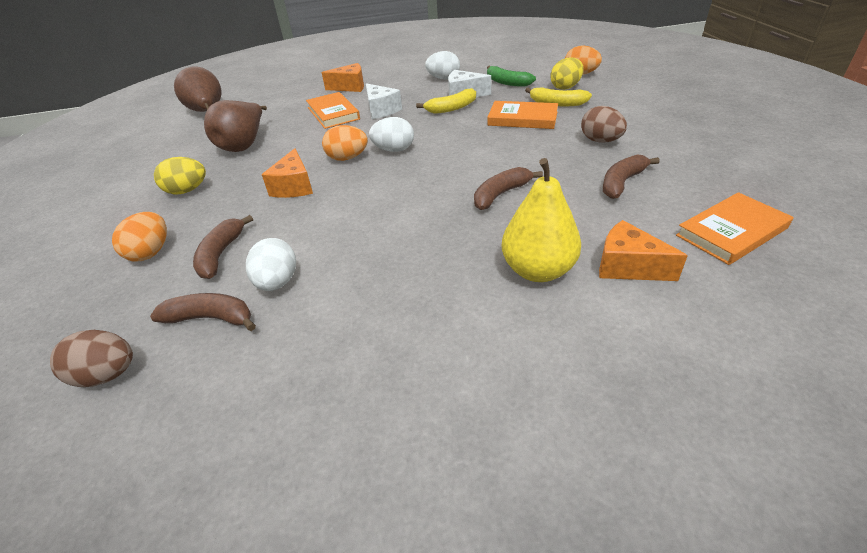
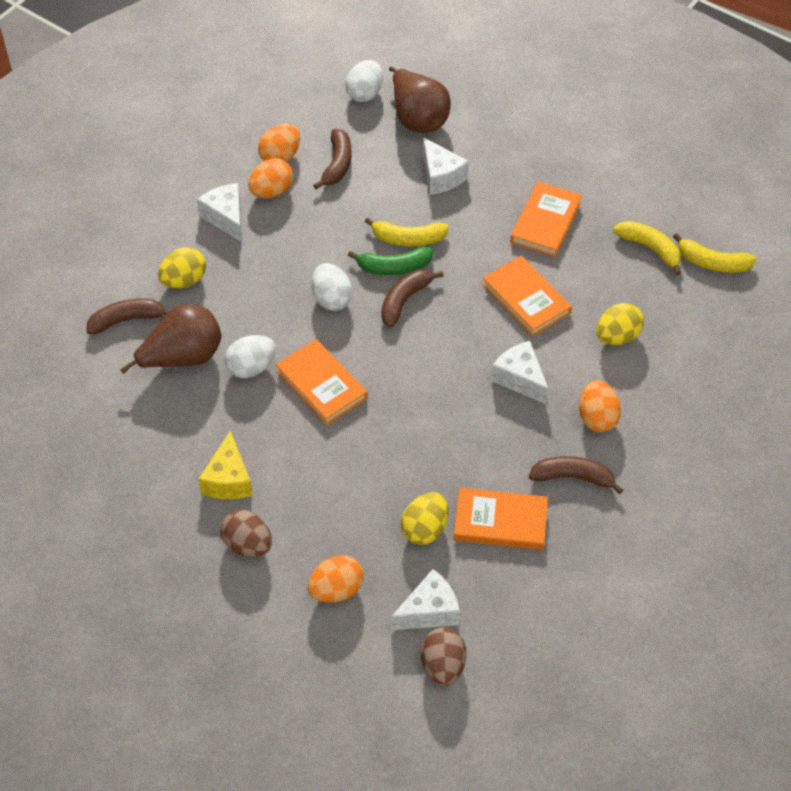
orange book: [306,92,360,129] [488,101,558,129] [676,192,793,265] = 3 -> [276,339,368,425] [454,488,548,550] [482,256,572,336] [510,182,582,257] = 4
orange cheese: [262,148,313,198] [321,63,364,92] [599,220,688,281] = 3 -> none = 0
orange egg: [112,212,167,261] [322,125,368,161] [565,46,602,75] = 3 -> [248,158,293,198] [258,124,300,162] [308,555,364,603] [579,380,621,432] = 4
white cheese: [366,83,402,119] [448,70,491,97] = 2 -> [197,183,242,242] [391,569,460,630] [423,137,469,195] [491,341,549,405] = 4
yellow banana: [416,88,476,114] [525,87,592,106] = 2 -> [364,217,449,246] [613,221,681,275] [673,233,757,273] = 3
yellow cheese: none = 0 -> [199,431,253,499] = 1
yellow egg: [154,157,206,195] [550,58,584,90] = 2 -> [158,247,206,289] [401,492,448,545] [597,303,644,345] = 3
yellow pear: [502,158,581,282] = 1 -> none = 0

